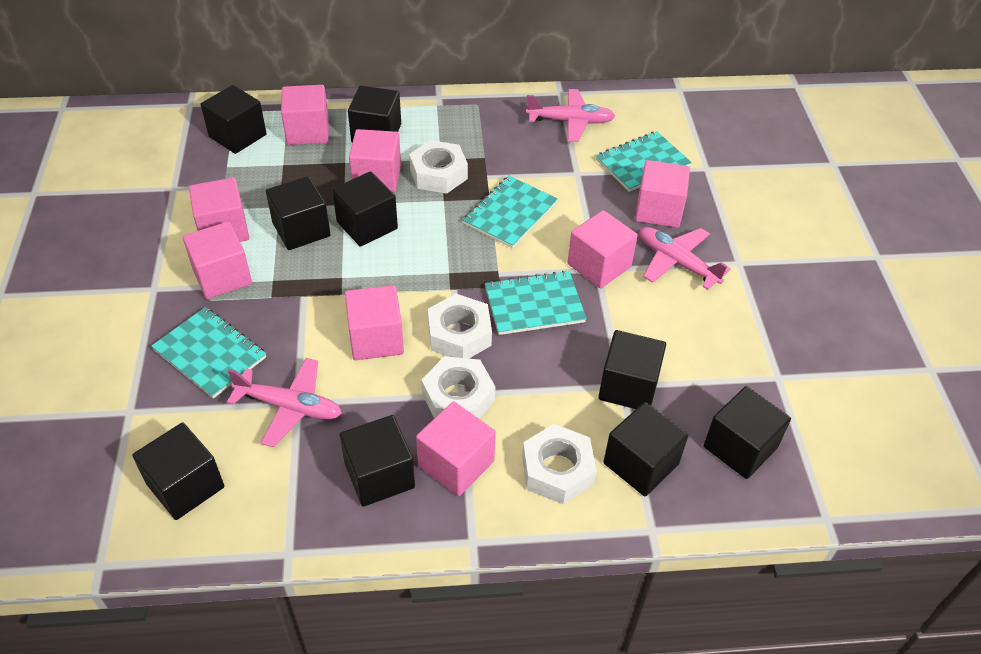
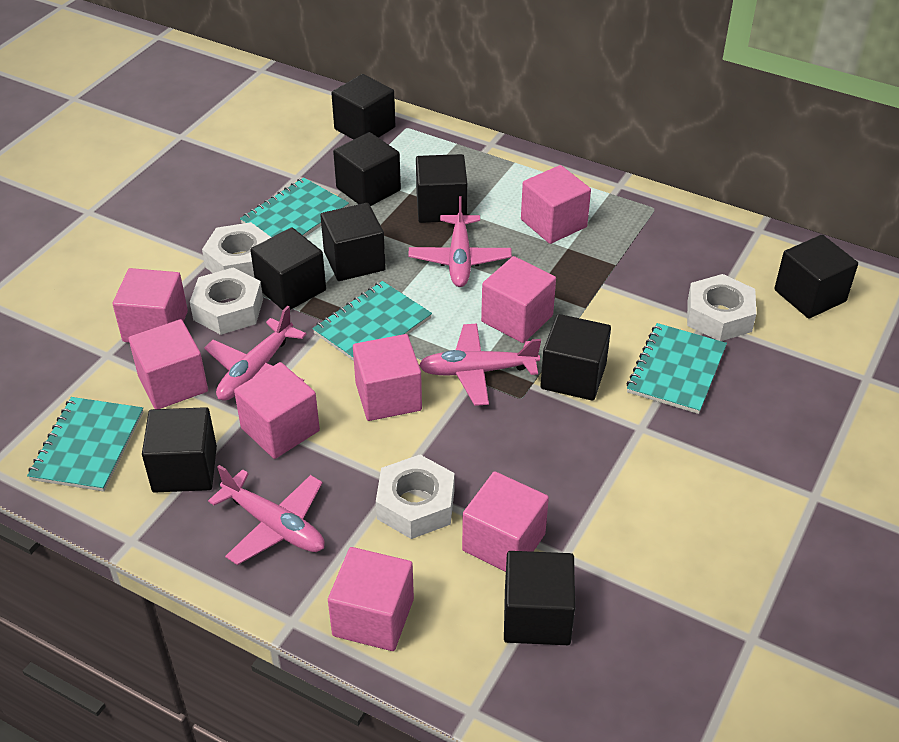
pink plane: [227,358,342,447] [526,89,615,142] [640,227,730,290] = 3 -> [204,306,306,401] [208,465,325,565] [408,196,512,287] [419,324,541,406] = 4

